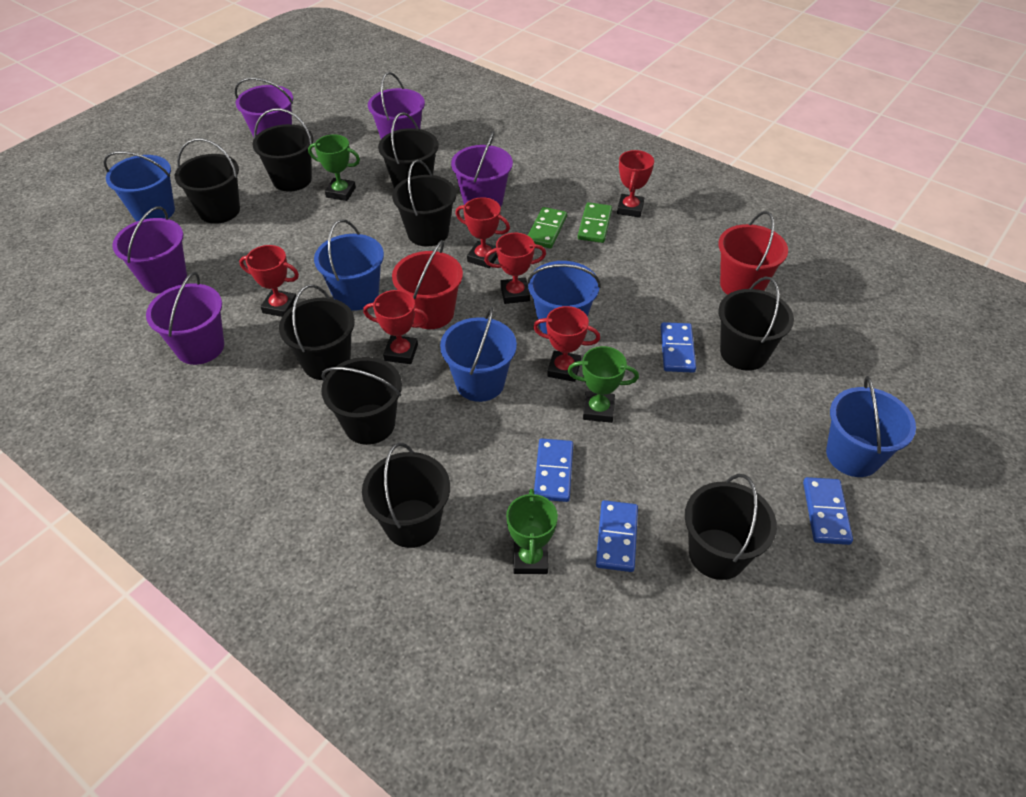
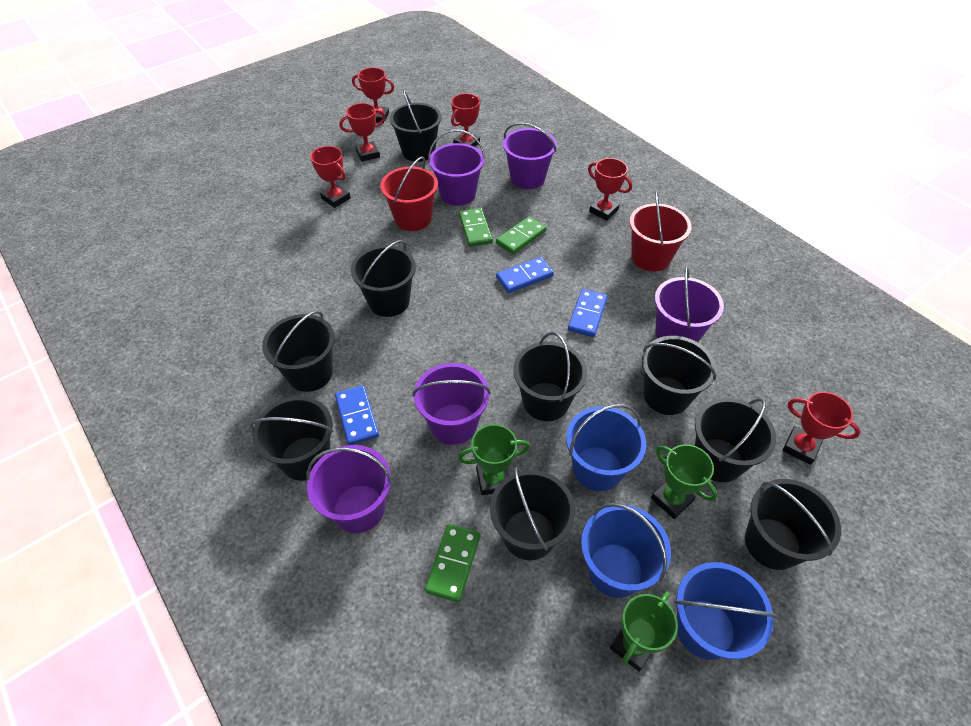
blue bucket: [104,151,175,221] [314,219,384,311] [440,307,517,402] [527,261,601,334] [826,376,916,477] = 5 -> [566,404,646,492] [581,503,671,598] [675,562,778,660] = 3
blue domino: [534,439,573,502] [596,500,638,572] [661,322,696,373] [803,477,853,545] = 4 -> [335,385,379,445] [496,257,554,293] [568,289,608,337] = 3
green domino: [528,207,567,248] [578,202,612,243] = 2 -> [425,524,480,603] [459,208,493,247] [496,216,547,255] = 3

